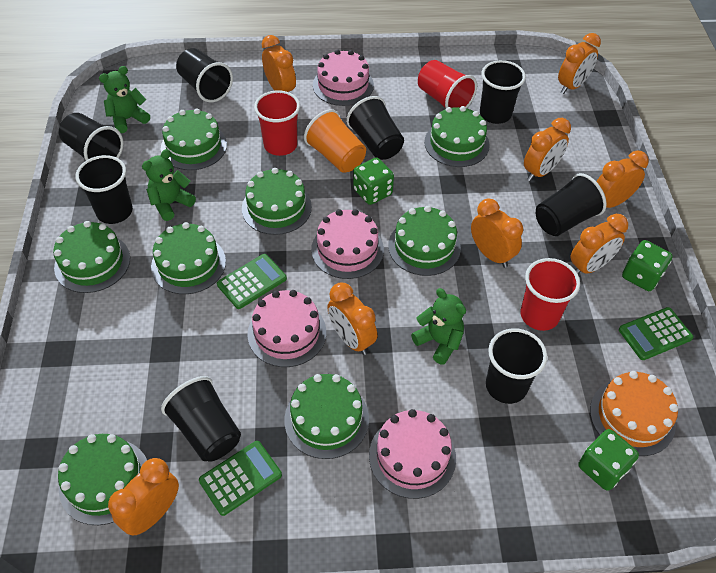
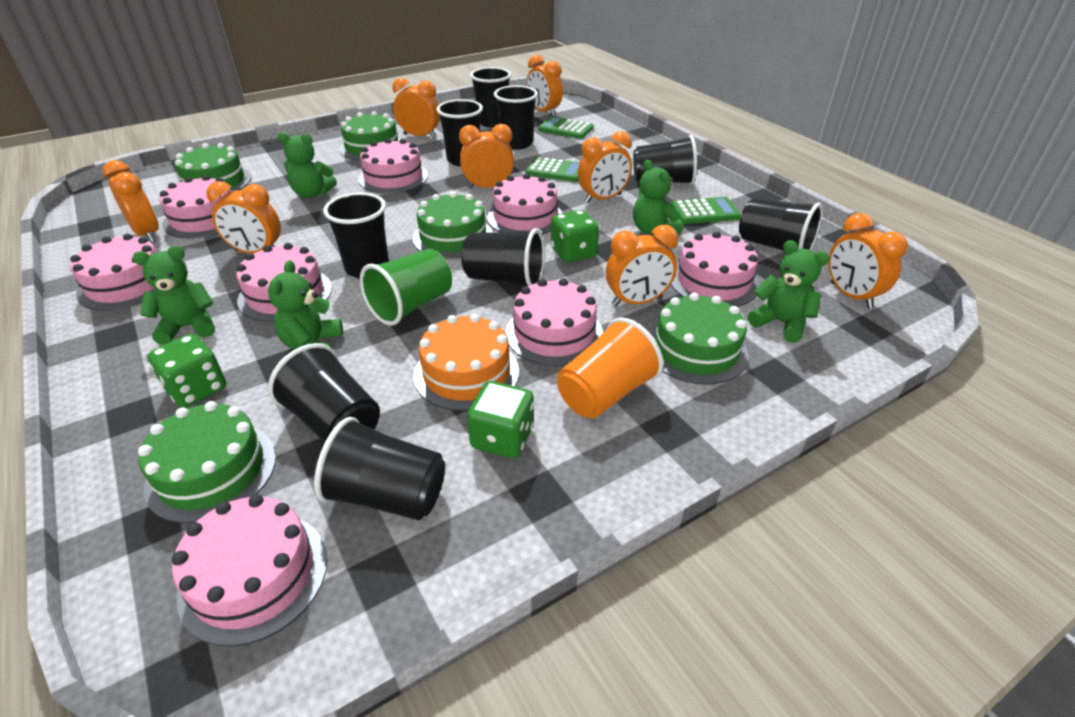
black cup: [59,113,124,160] [75,155,133,224] [161,376,241,462] [176,48,233,102] [346,96,404,160] [480,60,526,124] [486,328,547,404] [536,173,606,236] = 8 -> [268,343,380,443] [314,417,445,520] [323,192,389,278] [436,99,483,166] [461,228,545,286] [470,67,511,128] [494,85,538,150] [633,135,697,185] [739,198,823,251] = 9
green cake: [53,221,130,293] [58,434,147,525] [151,222,226,294] [161,109,227,170] [242,168,312,235] [284,374,369,459] [388,206,461,276] [424,106,490,167] = 8 -> [138,401,276,523] [174,143,252,191] [339,111,401,161] [413,192,493,259] [650,293,749,385] = 5
green cup: none = 0 -> [360,249,452,326] = 1
green teddy bear: [99,66,150,133] [142,149,196,221] [411,288,466,365] = 3 -> [133,246,215,345] [268,260,343,349] [278,133,337,198] [633,160,683,234] [748,240,830,343] = 5
pink cake: [247,290,326,367] [311,209,384,279] [313,49,374,106] [369,409,456,499] = 4 -> [70,234,157,311] [160,175,231,238] [172,494,327,646] [236,243,332,322] [358,138,428,194] [487,174,562,234] [506,278,603,366] [671,232,759,307] = 8
red cup: [254,90,300,156] [418,60,477,109] [520,258,580,331] = 3 -> none = 0

